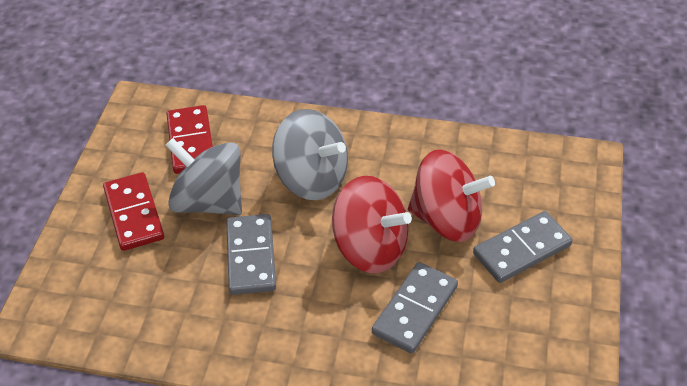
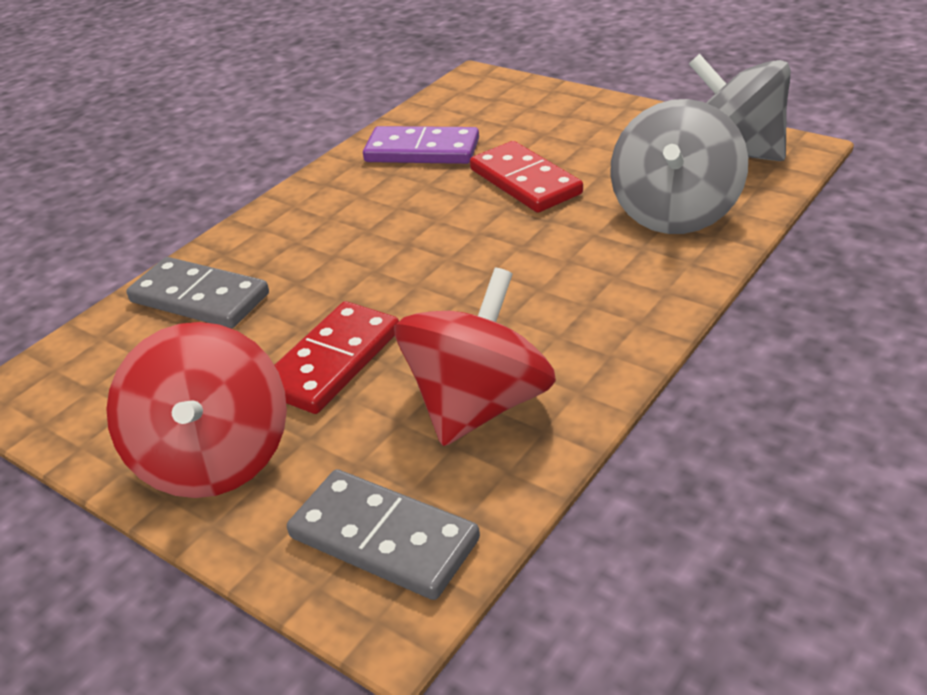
grey domino: [226,214,276,295] [372,262,458,354] [473,211,573,283] = 3 -> [126,257,269,328] [287,469,480,600] = 2
purple domino: none = 0 -> [363,126,479,164] = 1

